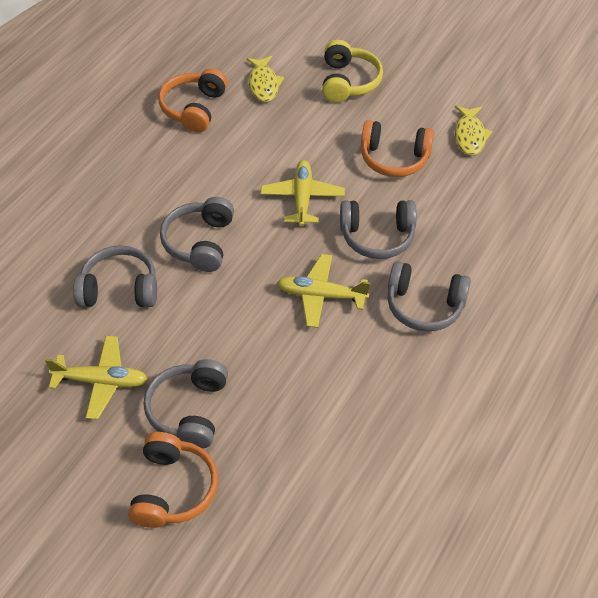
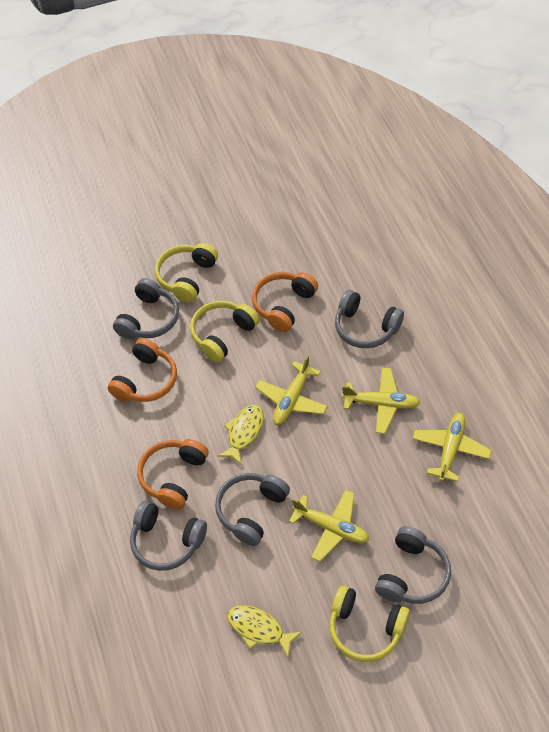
yellow headphones: [322,40,383,103] = 1 -> [155,243,218,303] [190,301,259,363] [329,586,410,662] = 3
yellow plane: [45,336,148,420] [260,160,345,227] [277,254,370,328] = 3 -> [255,355,328,425] [289,490,369,562] [342,368,421,434] [412,413,492,482] = 4

